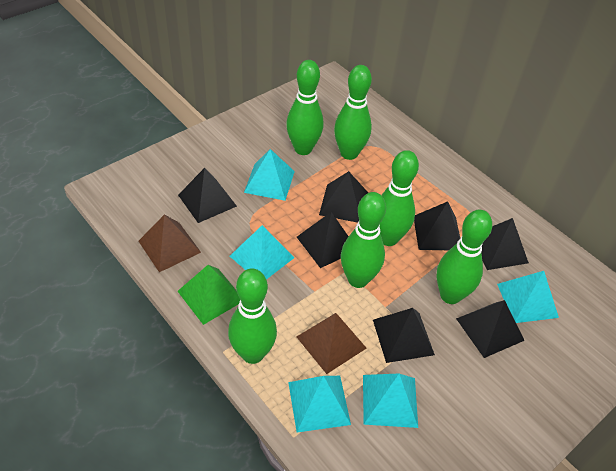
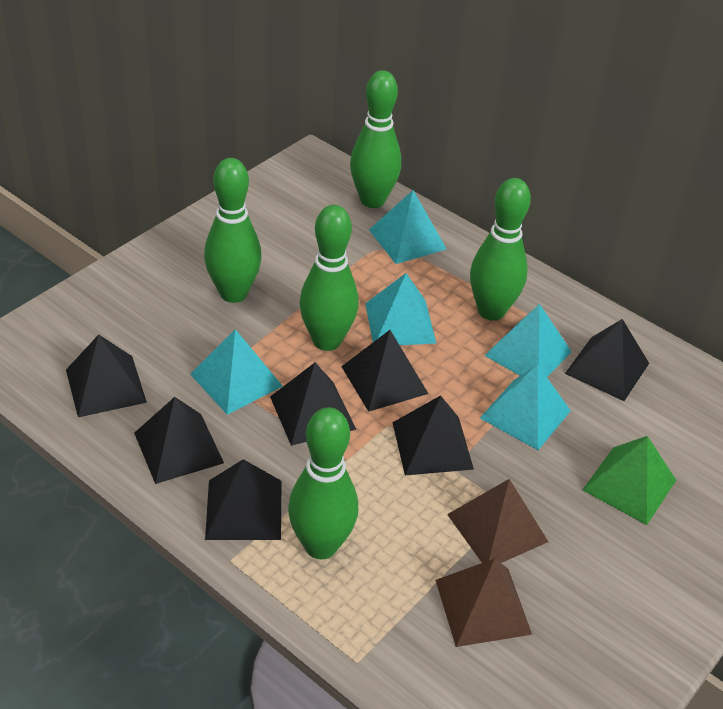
green bowling pin: [228,268,277,364] [286,60,323,155] [334,65,372,160] [341,192,386,288] [380,150,419,246] [436,209,492,304] = 6 -> [204,158,262,303] [288,407,358,559] [299,205,359,351] [350,70,401,208] [470,178,531,321] = 5

